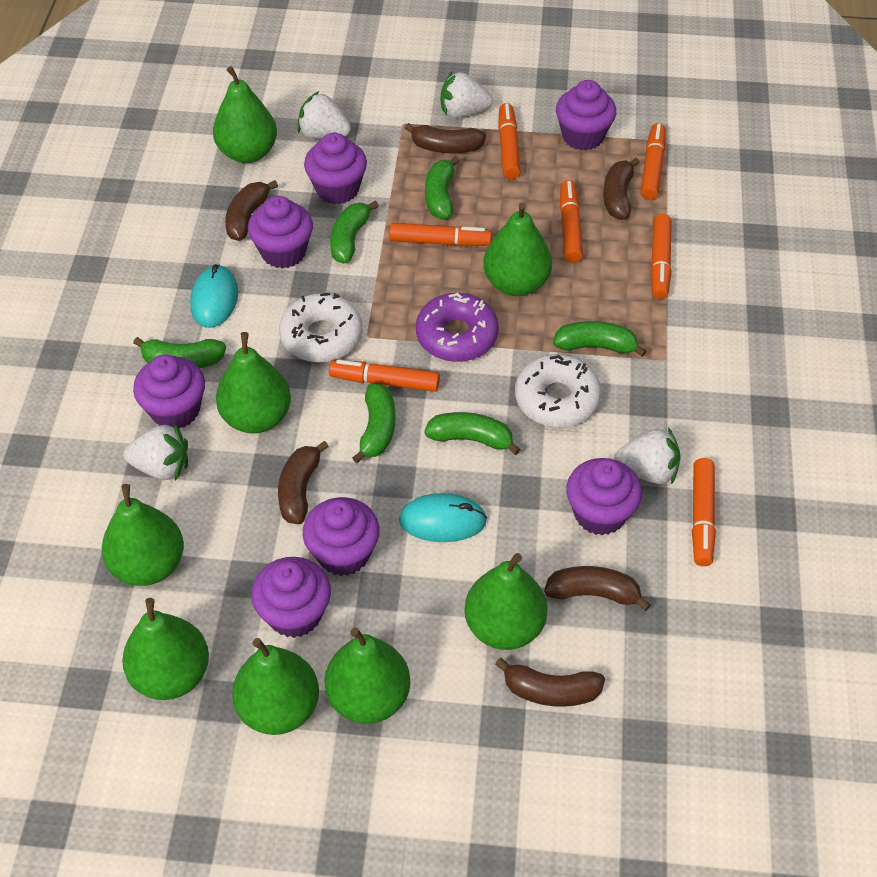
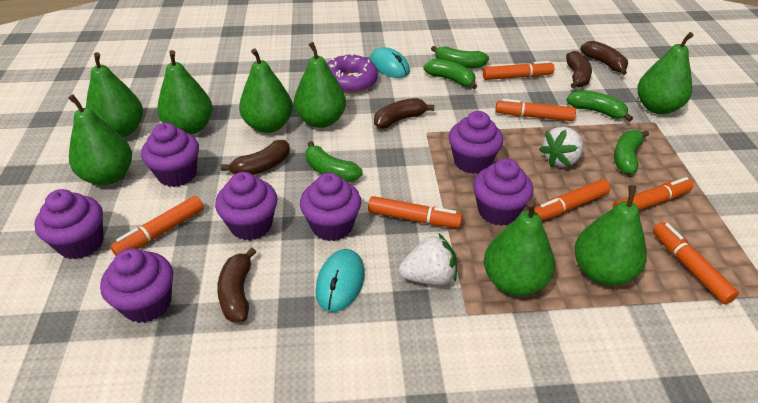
brown banana: [225,180,278,241] [278,441,329,524] [405,123,486,153] [495,658,605,707] [544,566,651,611] [603,158,640,220] = 6 -> [217,247,256,322] [221,140,290,175] [374,98,435,129] [566,51,592,88] [581,41,628,75] = 5
green banana: [133,337,226,368] [330,200,379,263] [352,383,395,463] [424,412,521,455] [425,156,460,220] [553,321,647,357] = 6 -> [306,141,363,182] [423,59,477,89] [431,46,489,68] [566,90,633,122] [614,130,649,174] = 5
white donut: [279,292,363,363] [515,354,601,427] = 2 -> none = 0
white strawberry: [124,424,188,480] [298,91,351,139] [441,71,493,118] [614,427,681,485] = 4 -> [399,234,457,285] [539,127,583,167] = 2

